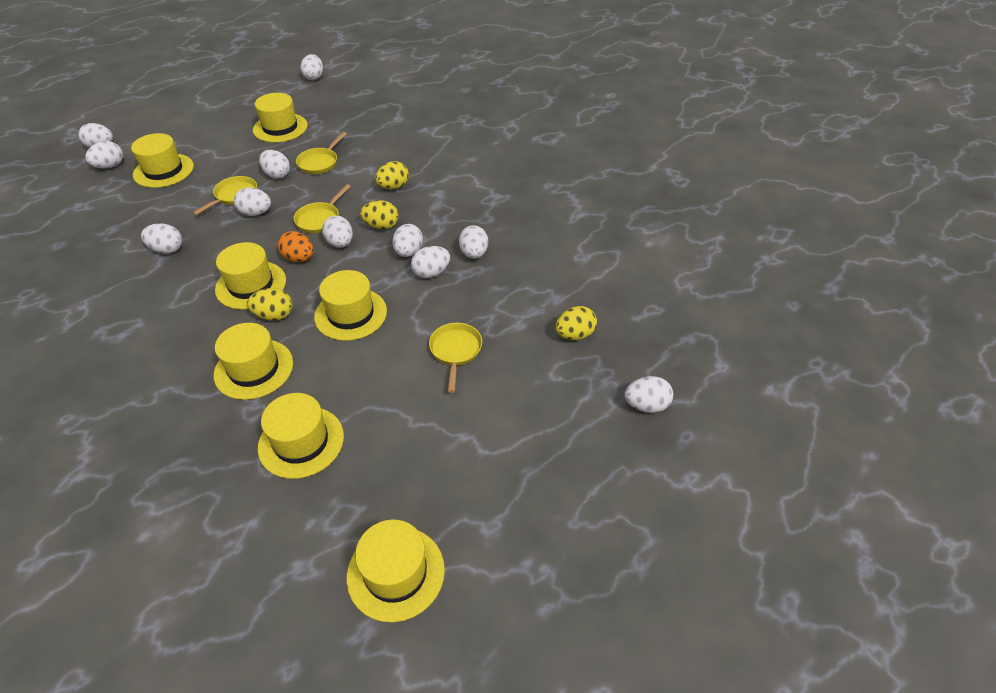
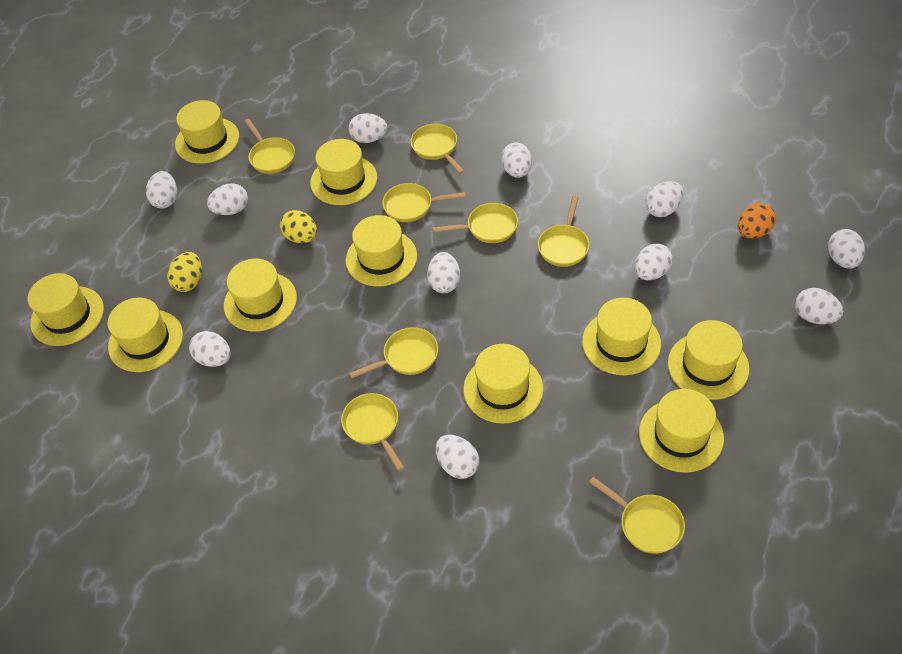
yellow egg: [247,288,293,321] [360,200,399,229] [375,161,409,189] [555,306,597,340] = 4 -> [167,252,202,292] [280,210,317,243] = 2
yellow hat: [131,133,194,188] [214,323,293,400] [215,242,286,310] [253,93,308,143] [258,393,344,479] [314,270,387,341] [347,520,445,622] = 7 -> [28,273,104,346] [107,298,183,372] [175,100,239,164] [224,259,297,332] [310,139,377,205] [346,215,417,286] [463,344,543,424] [582,298,661,375] [639,389,724,473] [668,320,750,400] = 10
yellow pan: [193,176,257,215] [293,184,351,234] [296,132,347,174] [429,323,482,393] = 4 -> [244,119,295,174] [341,393,405,471] [349,327,438,379] [382,183,466,222] [411,124,464,174] [432,203,518,243] [538,196,590,267] [589,477,685,554] = 8

